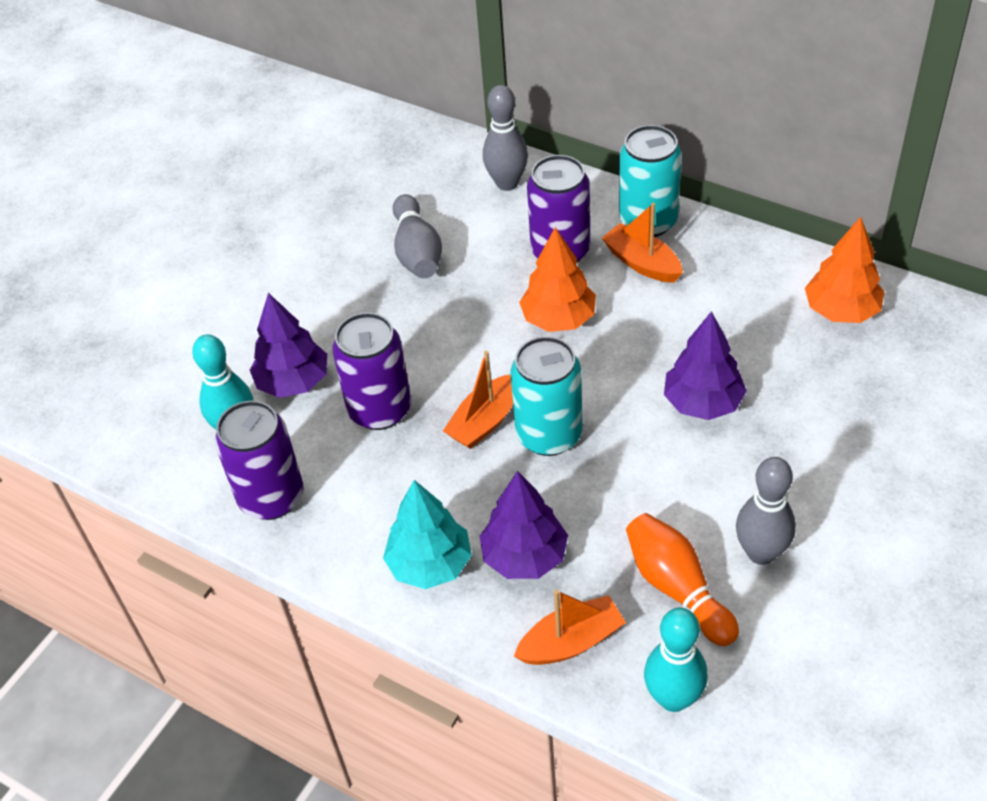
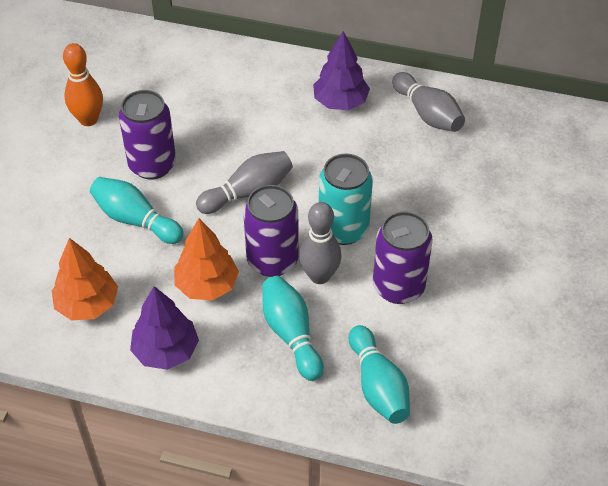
orange boat: [443,351,513,449] [514,590,626,665] [602,203,683,283] = 3 -> none = 0
purple tree: [250,293,327,398] [480,471,568,579] [664,311,747,420] = 3 -> [130,286,199,370] [313,31,370,110] = 2
turquoise bowling pin: [192,334,254,430] [644,608,708,712] = 2 -> [90,177,183,244] [262,276,324,381] [349,325,410,424] = 3
turquoise can: [510,336,582,456] [619,125,682,237] = 2 -> [319,154,373,245] = 1
turquoise tree: [383,480,472,589] = 1 -> none = 0

